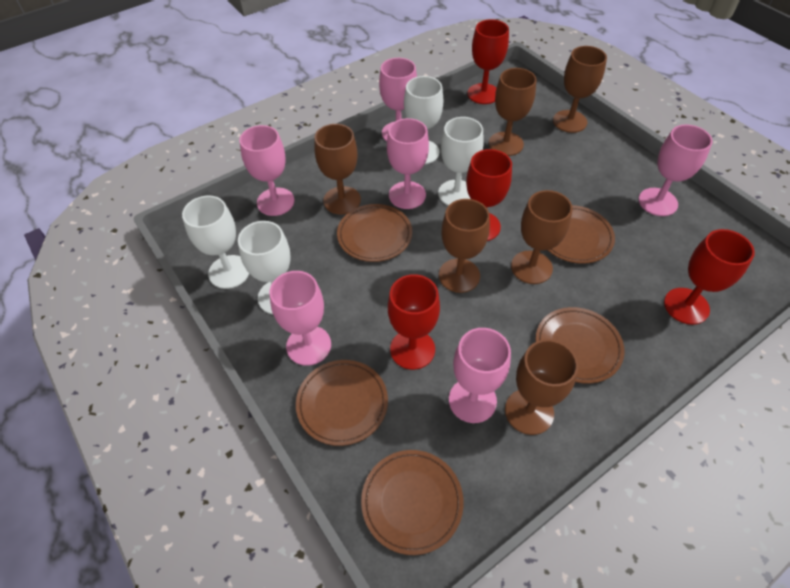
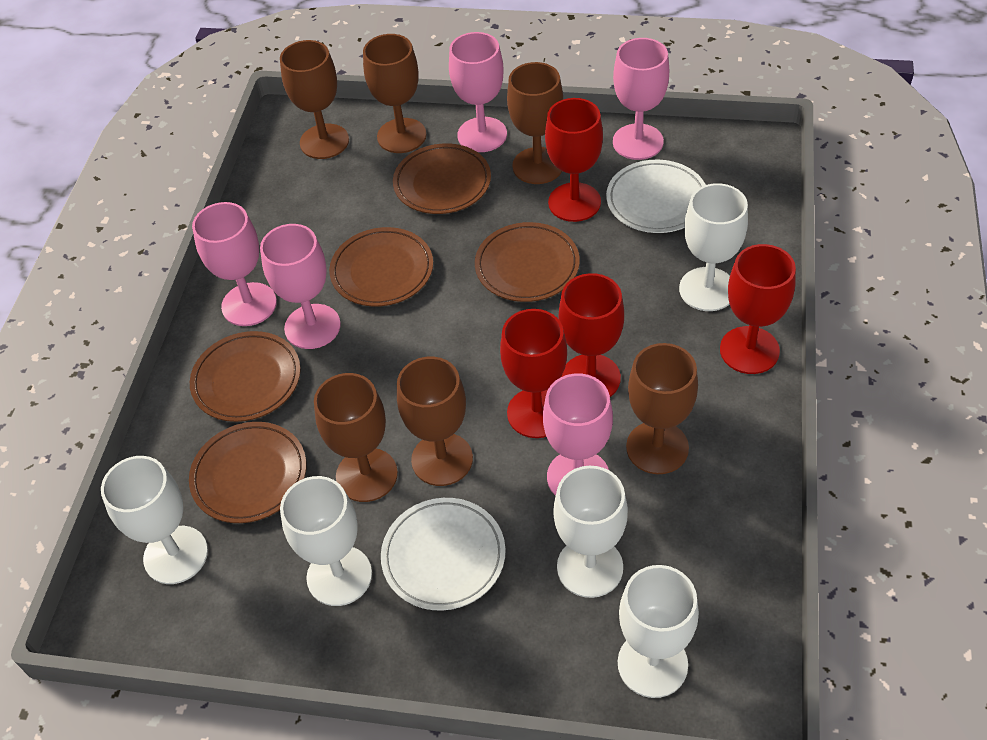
pink goblet: [239,125,295,216] [269,271,331,366] [379,58,417,141] [387,118,429,209] [449,328,511,423] [639,124,713,216] = 6 -> [192,202,277,326] [260,224,341,349] [449,32,507,152] [543,373,613,496] [613,38,669,160] = 5
white goblet: [182,196,249,289] [238,221,290,314] [404,76,443,164] [438,117,484,206] = 4 -> [101,456,208,584] [280,476,372,606] [553,466,628,598] [618,565,699,698] [679,183,748,311] = 5
white plate: none = 0 -> [381,498,506,610] [606,160,706,233] = 2

